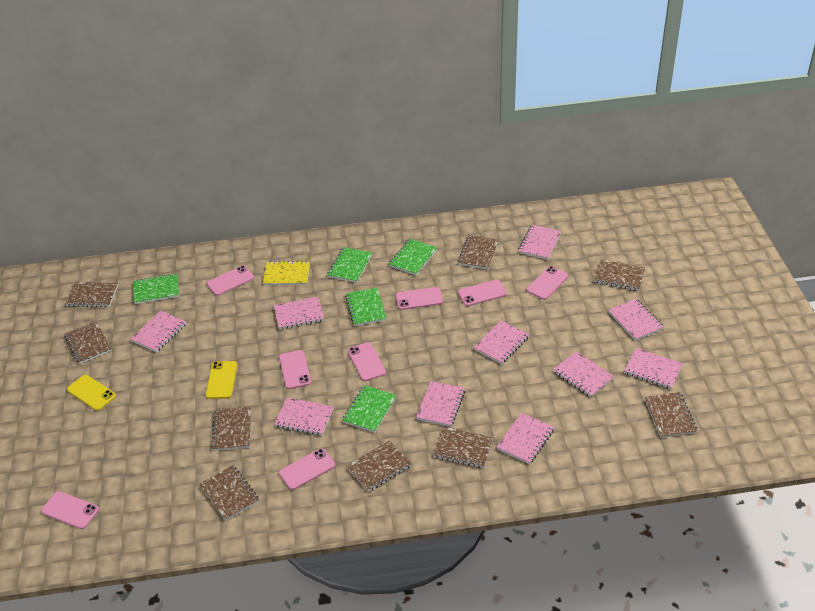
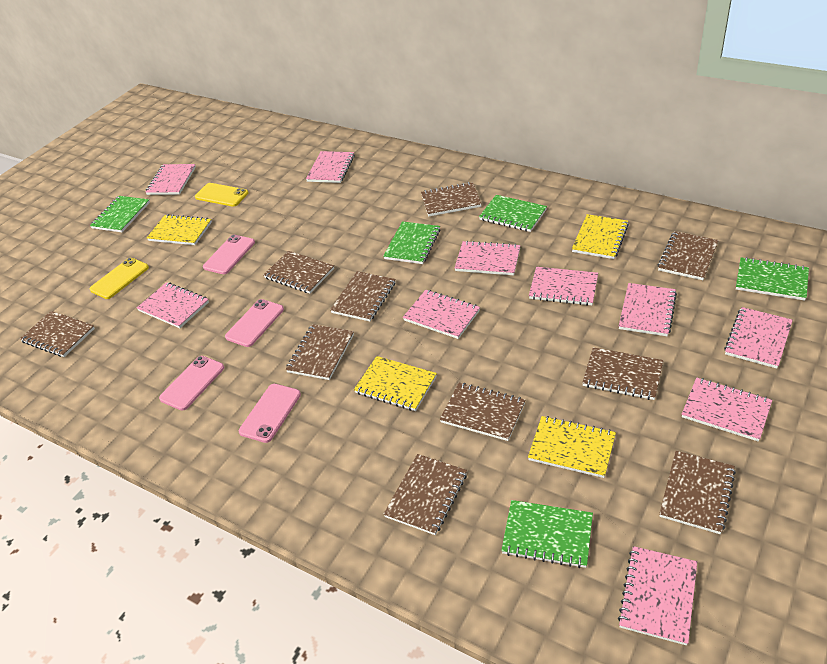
brown notebook: [64,321,111,364] [65,282,118,307] [200,465,259,521] [211,406,251,451] [347,440,412,492] [433,427,494,468] [457,235,499,269] [594,259,645,291] [645,392,697,438] = 9 -> [20,311,95,357] [263,251,334,294] [286,324,354,380] [330,271,396,321] [384,454,467,535] [421,182,482,217] [440,383,525,441] [582,347,663,400] [658,231,719,280] [659,451,736,534] = 10
pink phone: [41,491,99,529] [207,266,254,296] [279,350,311,389] [279,448,335,490] [348,342,386,381] [396,287,443,310] [458,280,507,306] [526,266,569,300] = 8 -> [159,356,224,410] [203,235,255,274] [225,299,284,347] [239,384,301,443] = 4
yellow notebook: [263,261,310,285] = 1 -> [147,214,212,245] [354,356,437,411] [528,416,616,478] [572,214,629,259] = 4

